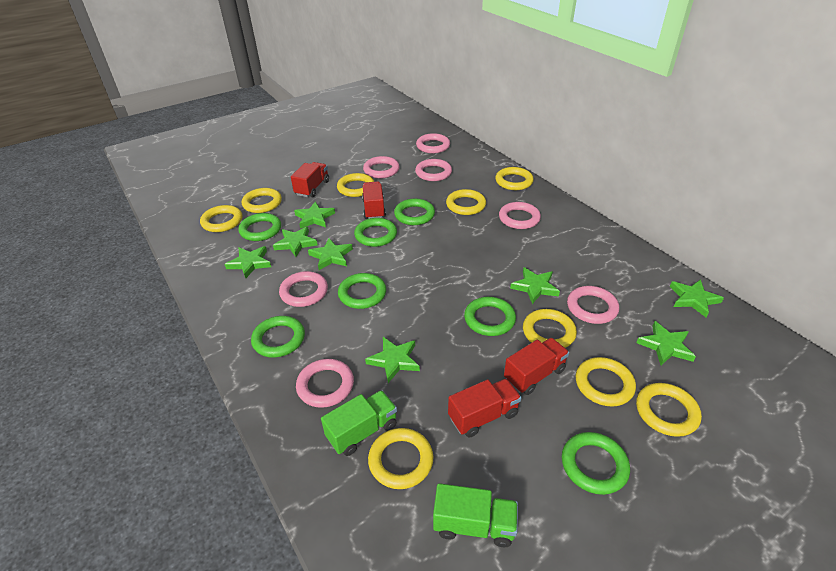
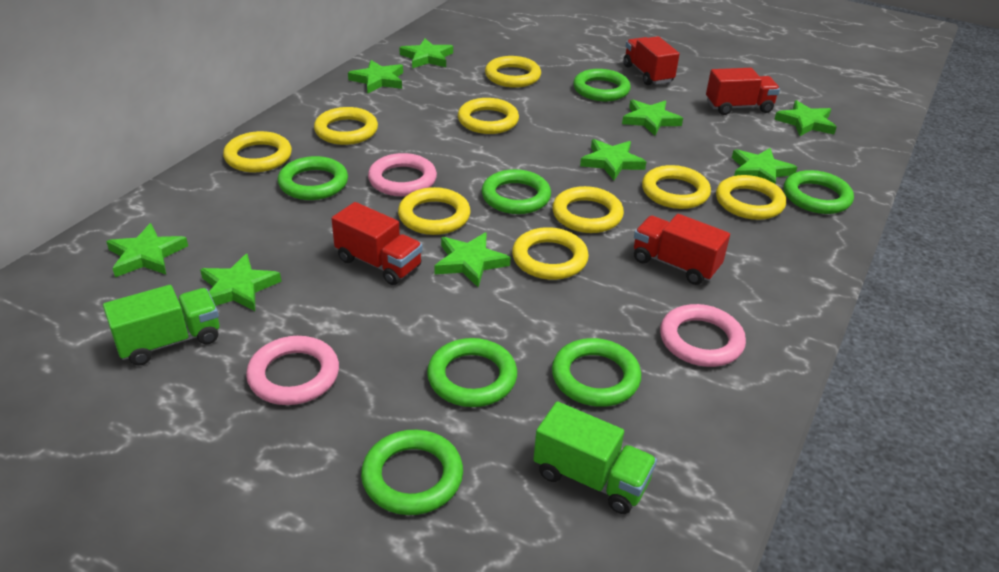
green star: [224,246,271,278] [273,226,318,257] [294,201,335,229] [308,238,353,270] [365,337,420,383] [510,267,560,304] [636,321,696,365] [670,279,724,318] = 8 -> [106,223,188,277] [200,254,281,311] [348,60,403,94] [399,38,453,68] [434,232,510,287] [580,139,646,180] [622,99,683,136] [732,148,797,184] [774,100,837,136] = 9
pink ring: [279,271,328,307] [296,359,354,408] [363,156,400,178] [415,159,452,181] [416,133,450,153] [499,202,541,229] [567,286,619,324] = 7 -> [246,336,339,405] [368,153,437,196] [660,304,746,367] = 3

